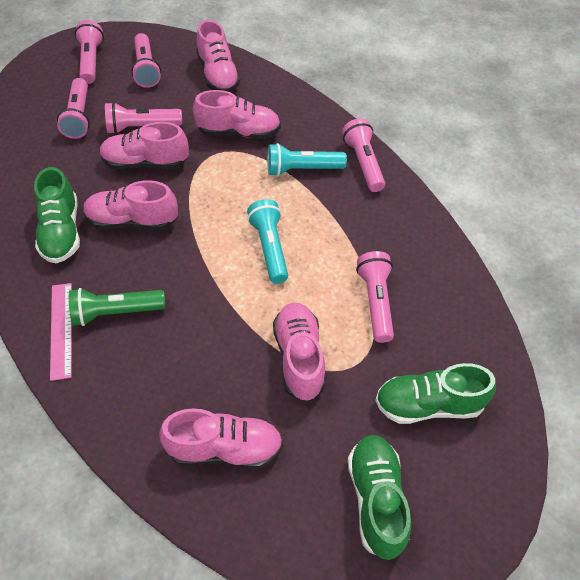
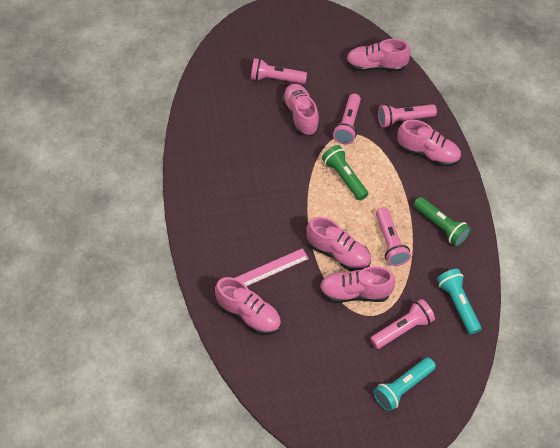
green flashlight: [69,288,165,326] = 1 -> [322,145,368,201] [414,197,471,246] = 2
green shoe: [34,167,80,263] [348,435,411,560] [375,363,496,424] = 3 -> none = 0
pink flashlight: [57,78,90,139] [75,20,104,84] [105,102,182,134] [131,33,161,88] [342,118,385,192] [356,251,394,343] = 6 -> [251,58,307,84] [333,94,361,145] [370,299,435,349] [376,207,411,266] [378,104,437,128] = 5

